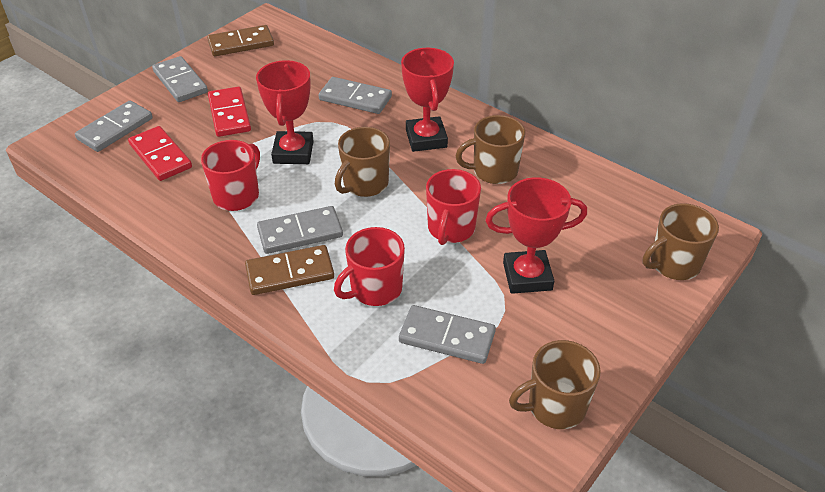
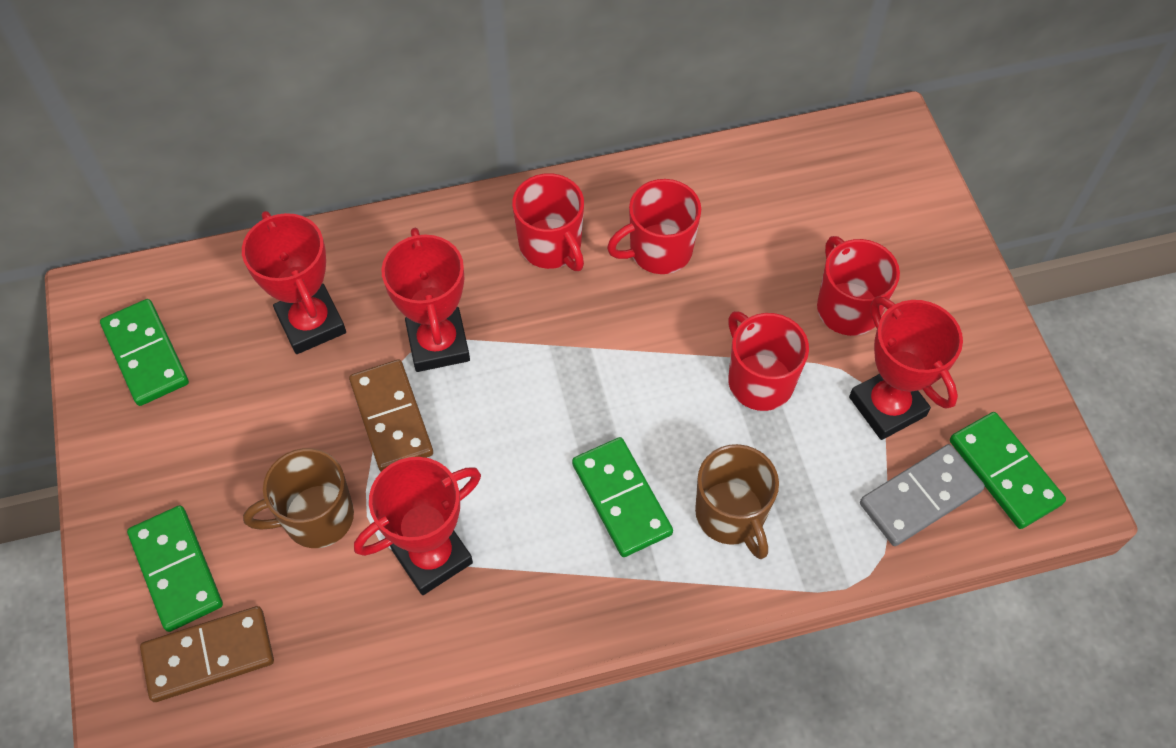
brown mug: [335,127,390,197] [455,115,525,184] [509,340,601,429] [643,203,719,280] = 4 -> [243,448,354,548] [695,444,779,559] = 2
green domino: none = 0 -> [100,299,189,406] [127,505,223,632] [572,437,673,557] [950,412,1066,529] = 4
grey domino: [75,101,153,152] [152,56,208,102] [257,206,343,254] [319,77,392,114] [399,305,496,364] = 5 -> [860,444,985,546] = 1
red domino: [128,126,192,181] [208,87,251,137] = 2 -> none = 0
red mug: [201,140,260,211] [334,227,405,306] [426,169,481,245] = 3 -> [512,173,584,271] [607,179,701,274] [728,311,809,411] [817,236,900,336] = 4
red trophy: [256,60,314,164] [401,48,454,152] [485,177,587,294] = 3 -> [242,211,346,354] [354,457,481,595] [381,228,470,372] [849,296,963,440] = 4

